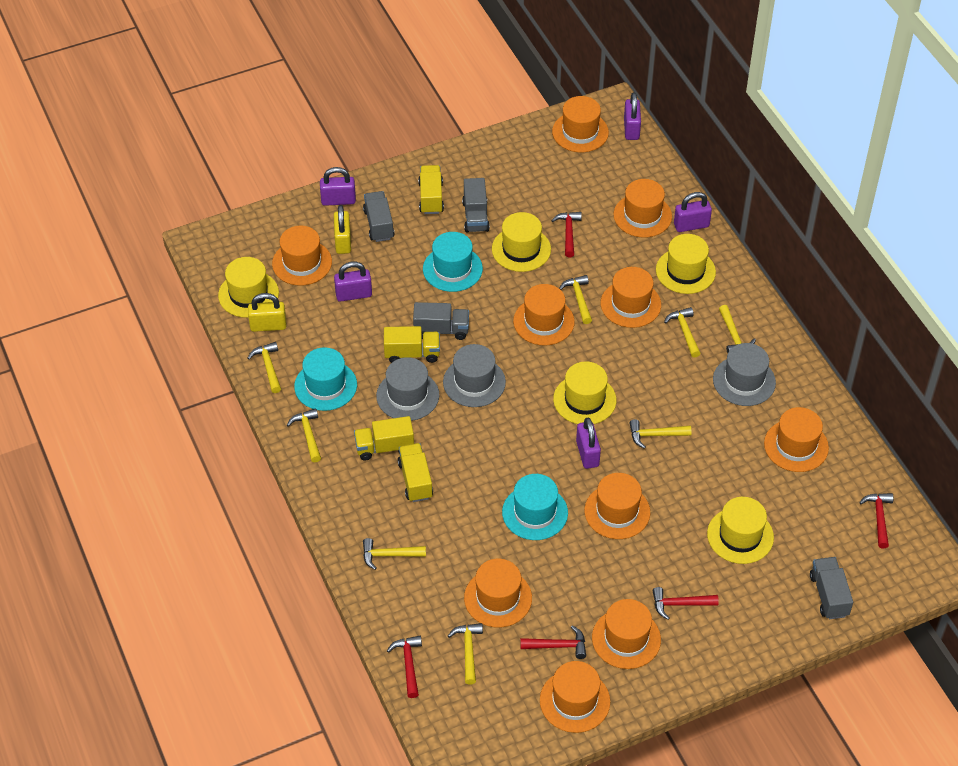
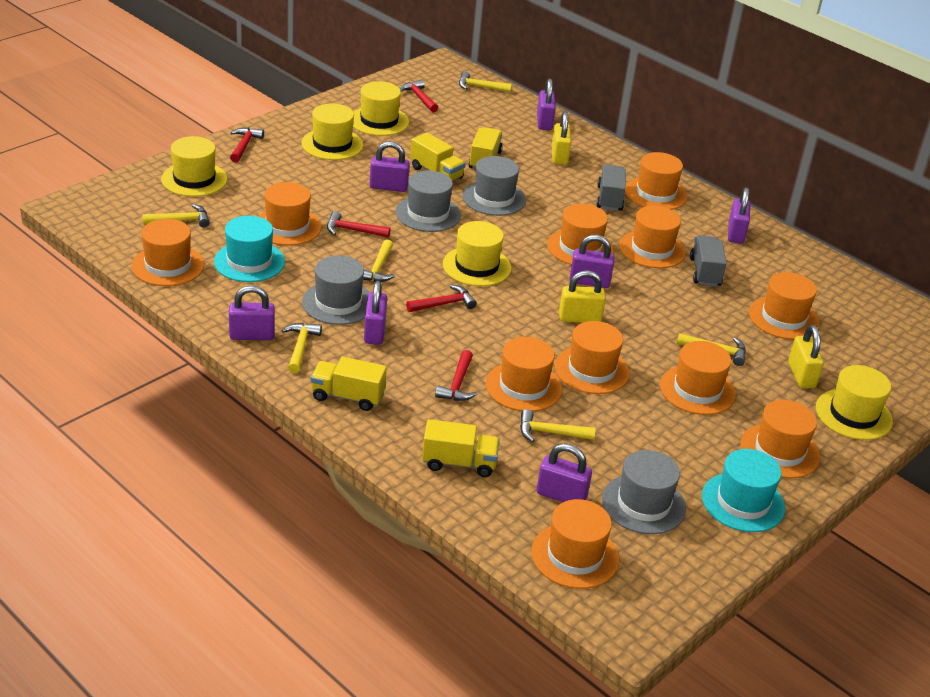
grey hat: [376,357,439,421] [443,344,506,407] [713,343,776,406] = 3 -> [302,256,370,325] [395,170,461,232] [462,156,526,216] [602,450,686,534] = 4
grey truck: [363,191,395,242] [413,302,469,340] [462,178,490,233] [810,557,853,619] = 4 -> [596,165,626,211] [690,235,727,287] = 2
orange hat: [272,226,332,286] [464,559,532,628] [513,284,575,346] [540,661,610,733] [552,96,609,152] [584,473,650,539] [592,599,661,669] [601,267,661,328] [613,179,672,238] [764,407,829,472] = 10 -> [132,219,204,286] [258,182,322,246] [486,337,562,412] [531,499,619,589] [547,204,614,265] [555,321,630,394] [619,206,686,268] [625,152,687,210] [660,341,736,415] [740,400,820,478] [749,272,819,339] = 11
purple padlock: [320,167,356,206] [334,262,372,302] [576,417,601,469] [624,92,641,140] [674,192,712,232] = 5 -> [229,285,275,340] [364,281,387,345] [370,141,410,192] [537,78,556,130] [537,443,592,502] [569,235,615,288] [728,187,750,244] = 7
turquoise hat: [294,347,357,411] [423,232,483,292] [502,474,568,540] = 3 -> [214,216,285,282] [702,449,785,532] = 2
yellow hammer: [248,342,281,393] [287,408,321,462] [363,538,426,570] [448,623,483,685] [559,275,592,324] [629,419,691,449] [664,307,701,358] [719,305,756,353] = 8 -> [142,204,210,227] [282,323,322,373] [363,239,395,282] [459,71,512,93] [520,409,596,442] [677,333,746,366] = 6
yellow padlock: [248,293,286,332] [334,205,351,254] = 2 -> [552,111,571,165] [559,270,606,323] [788,325,824,388] = 3

